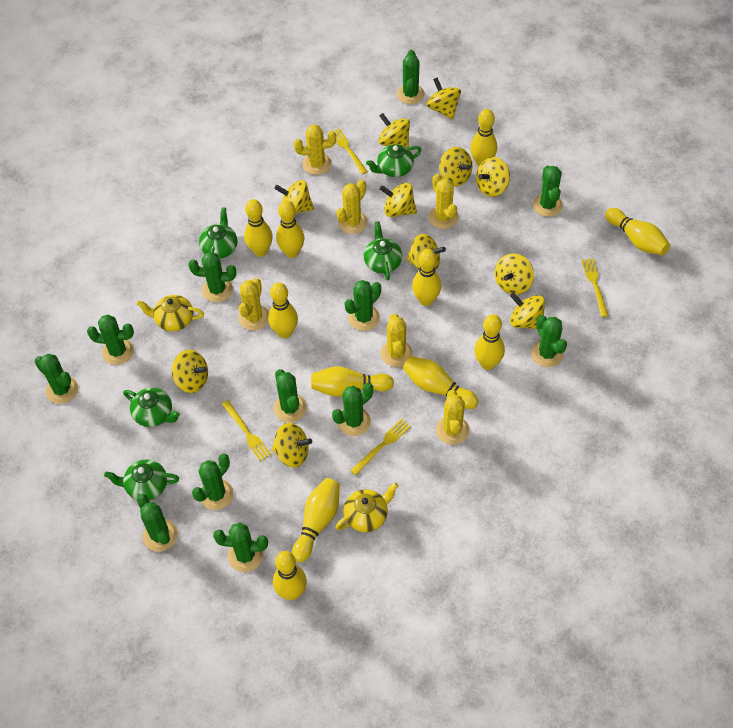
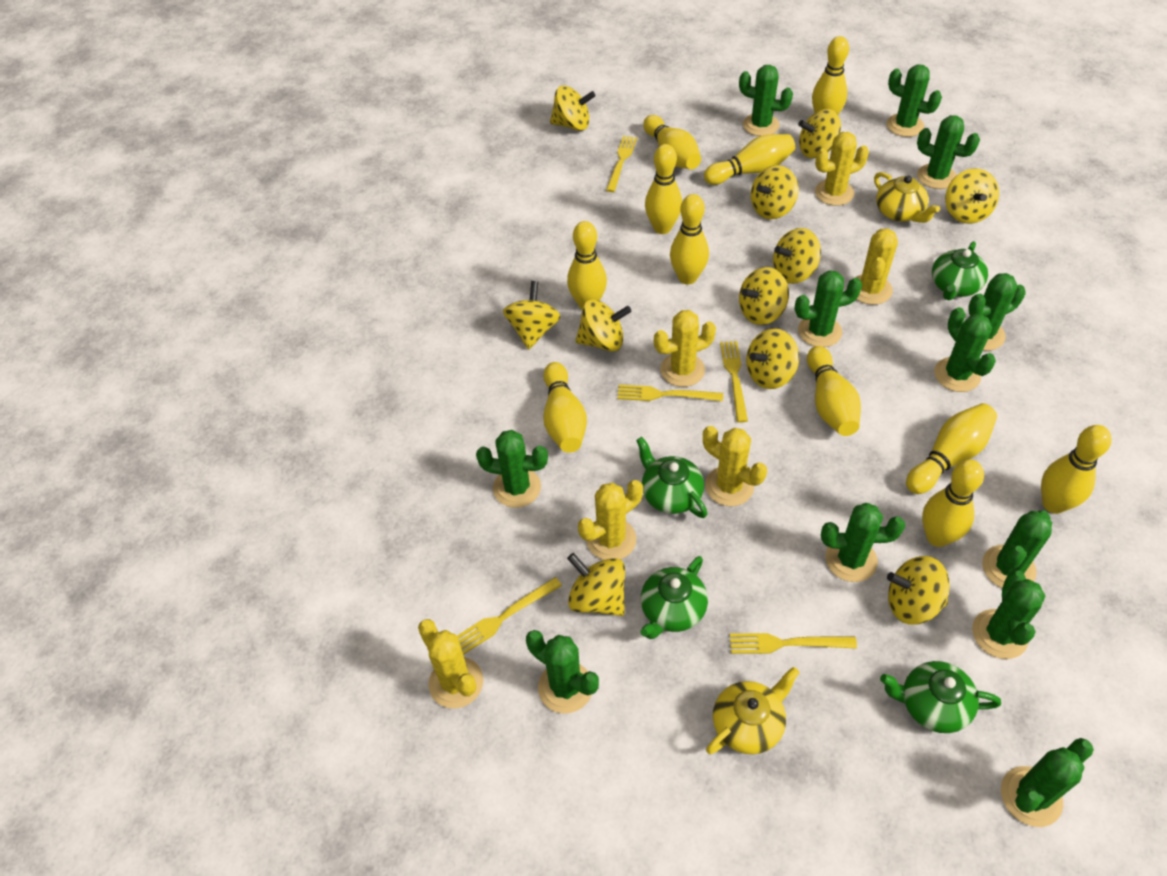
green teapot: [104,459,179,501] [123,388,180,427] [199,207,237,259] [364,221,402,280] [366,144,421,177] = 5 -> [636,437,707,518] [640,556,708,639] [880,661,1001,733] [932,241,988,300] = 4
yellow fork: [222,400,271,461] [334,128,368,175] [350,419,411,475] [582,258,609,317] = 4 -> [457,577,562,655] [606,136,637,192] [618,384,723,401] [720,341,748,423] [730,633,857,654] = 5

